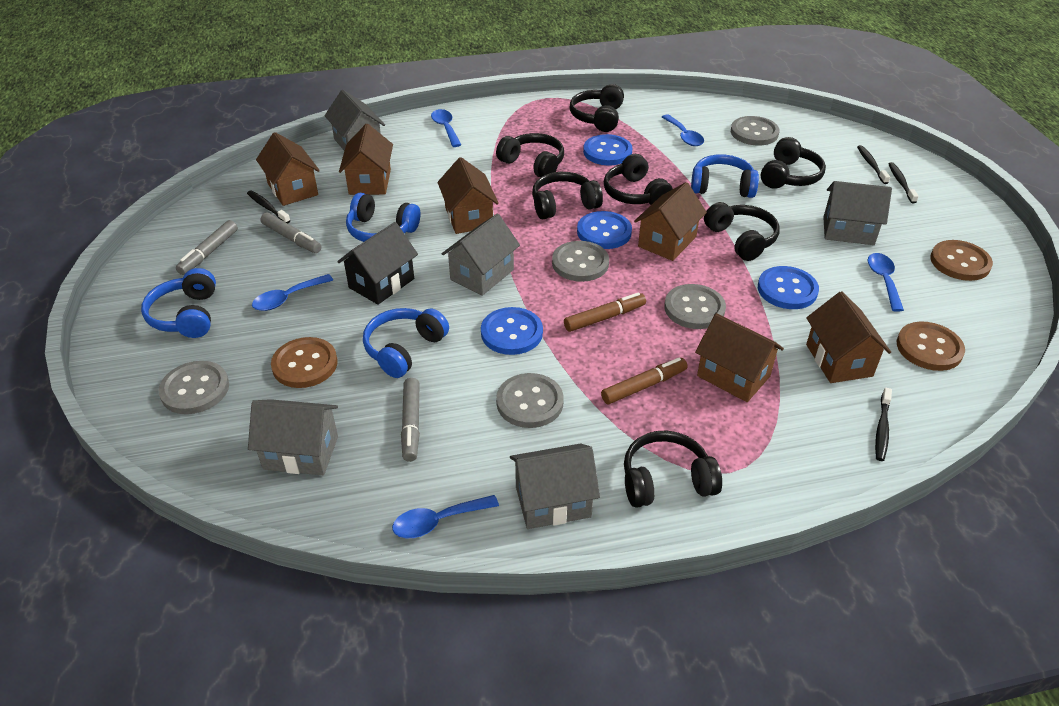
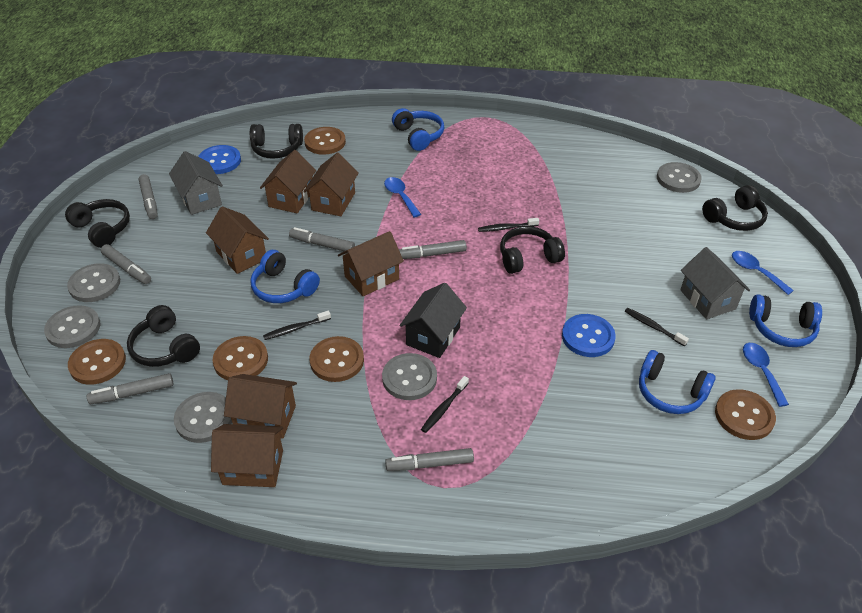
black headphones: [496,133,564,177] [532,172,603,219] [570,84,624,132] [604,154,673,205] [624,431,722,507] [704,202,780,261] [761,137,826,189] = 7 -> [65,199,130,248] [127,305,200,367] [250,124,303,159] [500,226,565,274] [702,185,768,231] = 5
blue button: [481,307,543,355] [577,211,632,249] [583,134,633,165] [758,266,819,309] = 4 -> [198,145,241,174] [562,314,616,357] = 2
blue spoon: [252,274,333,311] [392,495,499,538] [431,109,461,147] [662,115,704,146] [868,253,904,312] = 5 -> [384,177,421,217] [732,251,794,295] [743,343,789,407] = 3
brown button: [271,337,338,388] [897,322,965,371] [930,240,993,281] = 3 -> [68,339,126,385] [212,336,268,380] [304,127,346,155] [310,336,364,382] [715,389,776,440] = 5
brown marker: [564,292,646,332] [601,357,688,404] = 2 -> none = 0
grey house: [248,399,338,475] [325,90,385,151] [442,214,520,296] [510,443,600,529] [823,181,892,245] = 5 -> [169,151,223,215] [680,247,750,319] = 2
grey marker: [176,220,238,275] [261,213,321,253] [401,378,420,462] = 3 -> [87,373,173,404] [101,244,151,284] [138,174,158,219] [289,227,355,251] [385,448,474,471] [399,240,467,259] = 6

